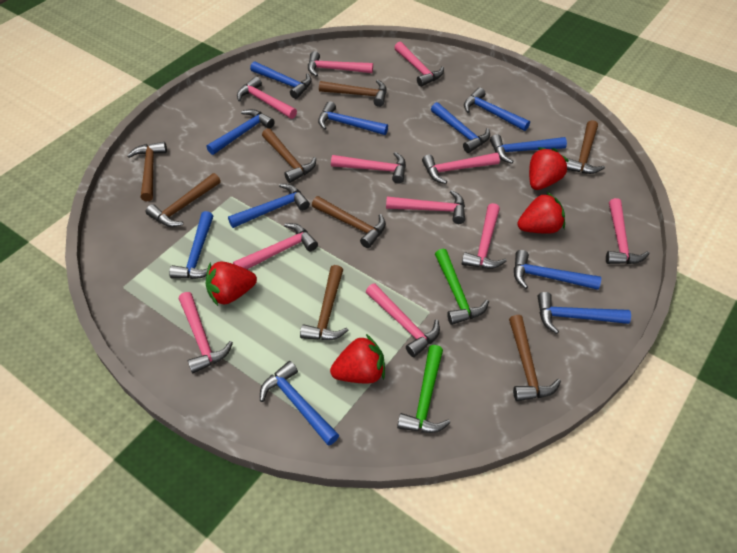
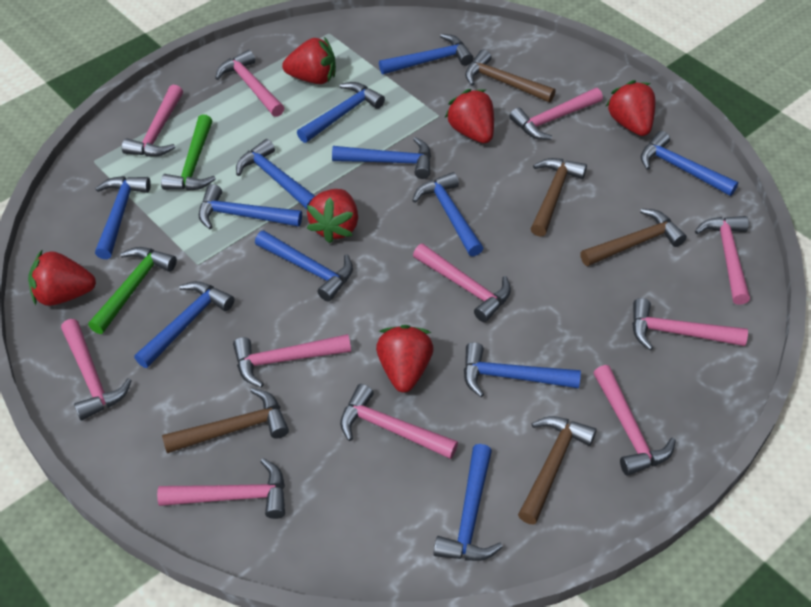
blue hammer: [169,211,213,279] [207,109,275,155] [228,184,310,228] [250,61,312,99] [260,361,339,446] [318,101,388,135] [431,102,490,153] [464,88,530,131] [490,134,567,164] [514,250,601,290] [537,292,631,334] = 11 -> [95,176,151,259] [134,281,234,368] [199,184,302,229] [236,139,315,209] [255,230,353,302] [297,82,385,143] [332,137,431,179] [379,34,473,74] [412,172,483,256] [434,444,503,561] [464,342,581,397] [641,131,738,196] = 12
brown hammer: [127,142,167,201] [146,173,221,227] [262,128,316,183] [300,265,349,340] [312,196,386,248] [319,80,386,107] [509,315,561,401] [566,120,605,174] = 8 -> [162,388,289,453] [465,50,556,102] [518,416,597,524] [531,158,587,237] [580,208,687,266] = 5
red strawberry: [206,261,257,306] [330,334,385,384] [517,192,565,234] [529,147,569,190] = 4 -> [28,250,96,306] [282,37,336,84] [307,189,358,244] [376,325,434,392] [445,89,494,143] [605,80,655,136] = 6

